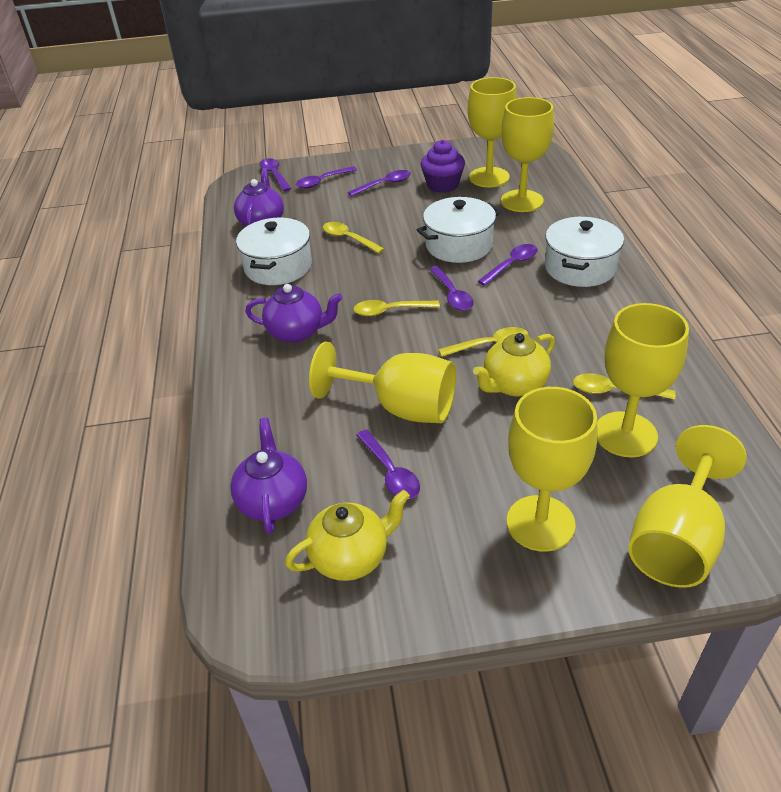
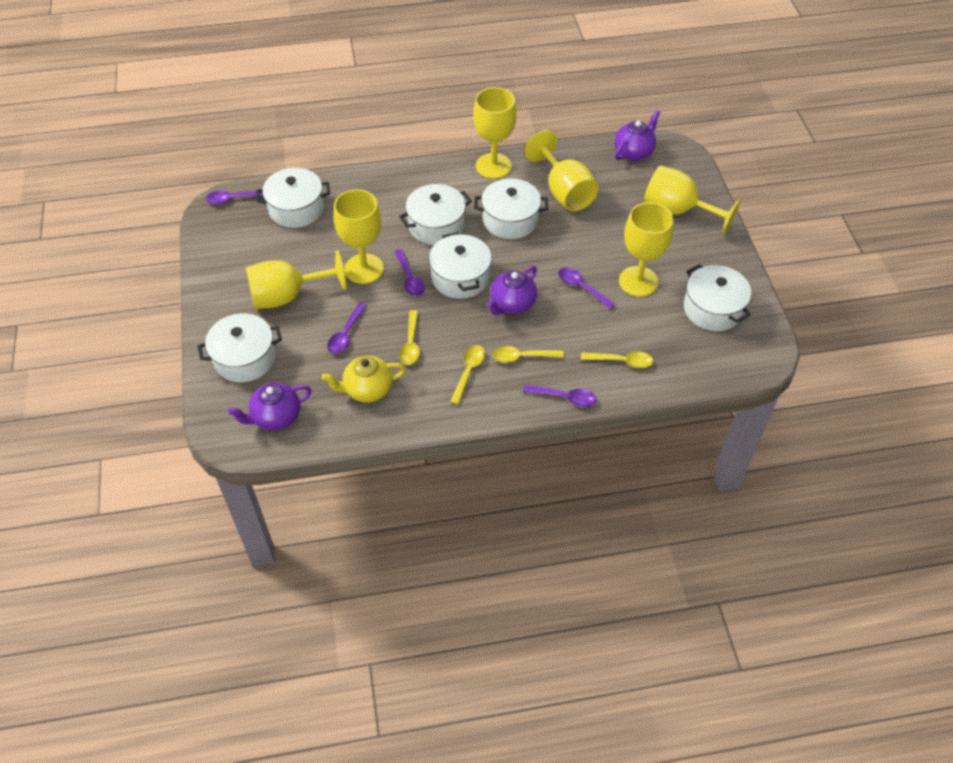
purple cupcake: [421,140,465,193] = 1 -> none = 0
purple spoon: [260,158,291,191] [296,166,357,189] [348,170,411,197] [357,430,420,499] [429,266,474,311] [478,244,537,286] = 6 -> [206,191,263,204] [327,303,367,354] [394,249,425,296] [523,384,597,407] [558,267,616,309] = 5
white pot: [236,218,312,285] [417,197,501,263] [545,217,624,287] = 3 -> [198,313,282,382] [256,168,330,228] [399,184,472,245] [429,232,492,299] [474,178,548,239] [684,264,751,331] = 6
yellow teapot: [285,490,410,581] [473,333,555,397] = 2 -> [322,356,406,403] = 1

